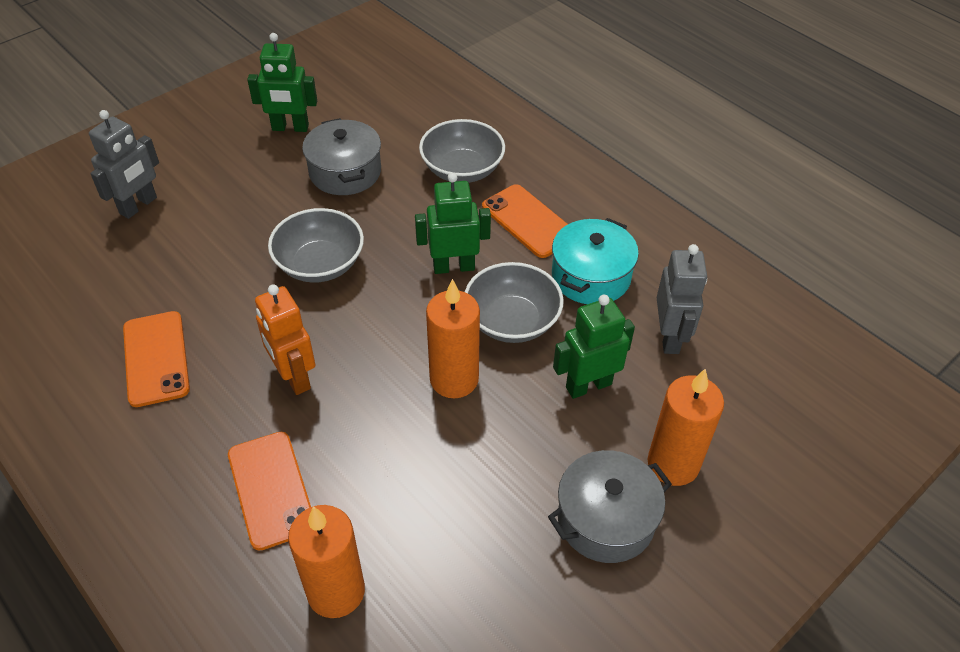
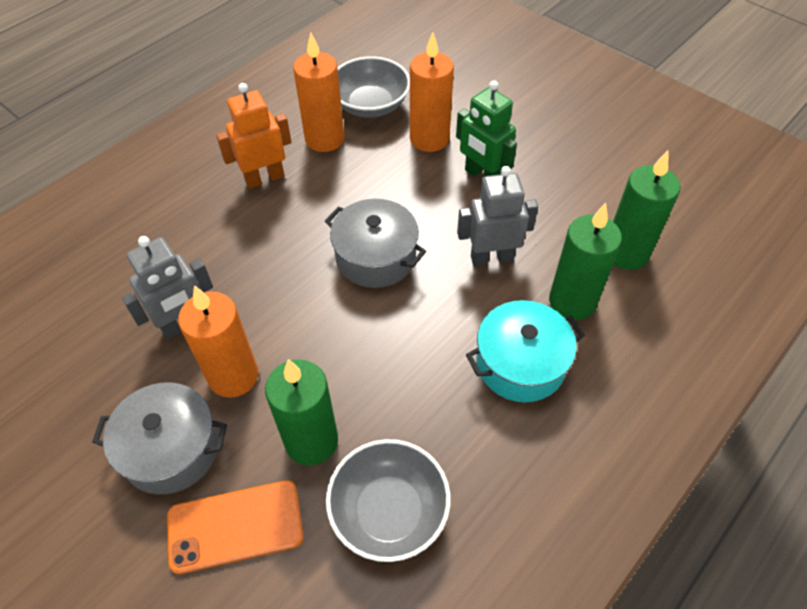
green candle: none = 0 -> [265,359,338,465] [549,203,622,320] [613,151,680,270] = 3
green robot: [247,33,317,132] [415,173,491,274] [553,295,635,399] = 3 -> [456,80,517,177] = 1
grey bowl: [268,208,364,283] [419,119,505,183] [465,262,564,343] = 3 -> [326,439,451,562] [338,56,410,118] = 2
orange phone: [123,311,190,407] [228,432,311,551] [482,184,568,258] = 3 -> [167,480,304,574] = 1

